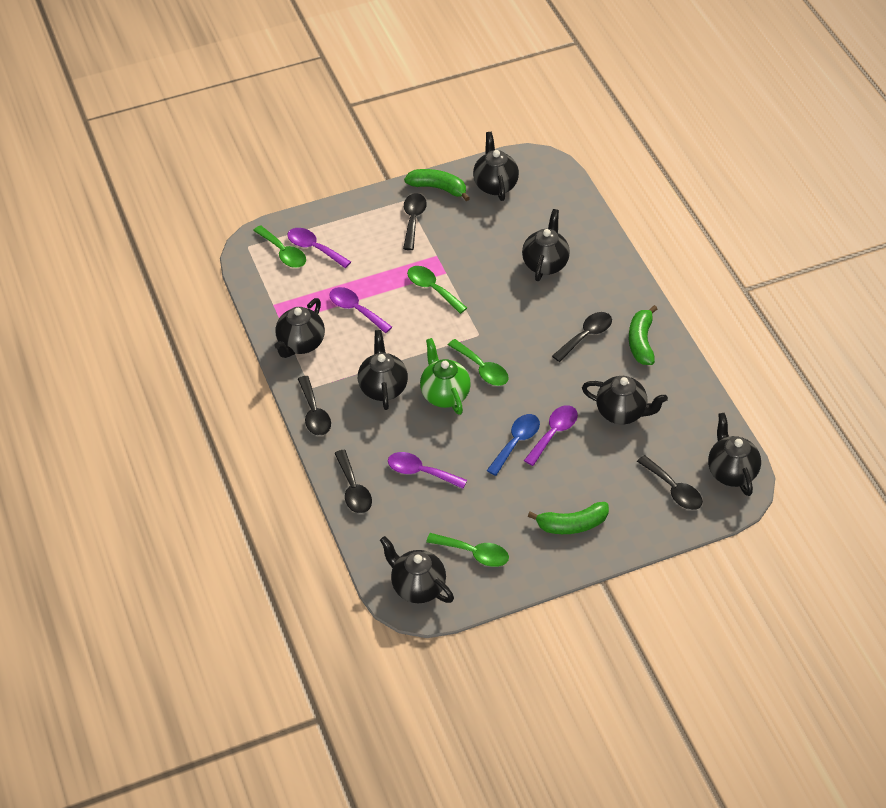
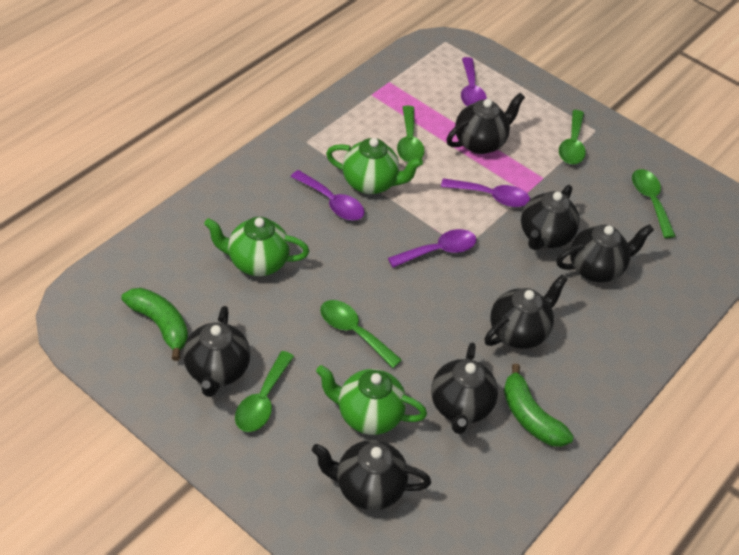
black spoon: [298,376,331,436] [334,450,372,514] [403,193,427,250] [552,312,612,362] [637,455,703,510] = 5 -> none = 0
blue spoon: [486,414,540,476] = 1 -> none = 0
green banana: [404,169,470,201] [528,502,609,534] [629,305,657,365] = 3 -> [121,288,188,361] [504,364,573,447] = 2
green spoon: [253,225,306,268] [407,266,467,314] [426,533,509,567] [448,339,509,386] = 4 -> [235,351,294,432] [320,300,402,368] [397,105,424,162] [559,110,586,164] [632,169,676,238] = 5
green teapot: [420,338,471,415] = 1 -> [204,217,309,276] [316,365,427,435] [326,138,423,194] = 3

